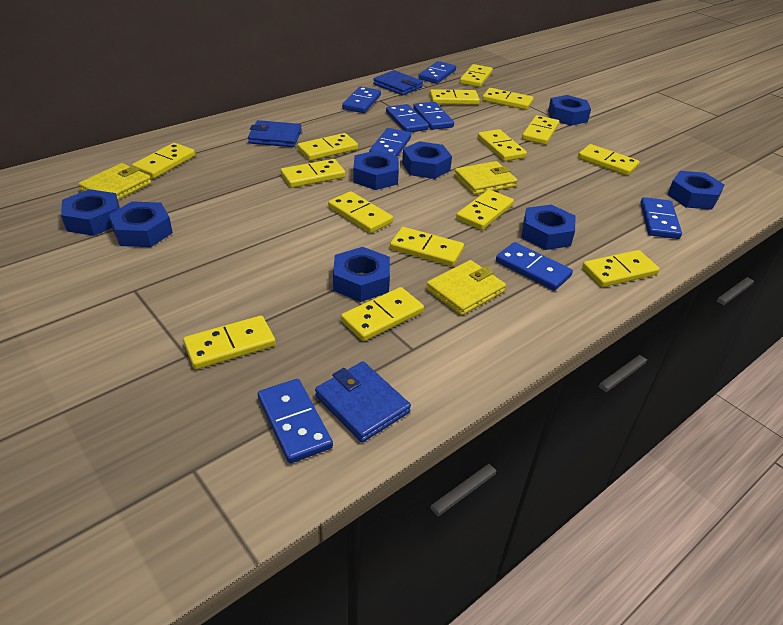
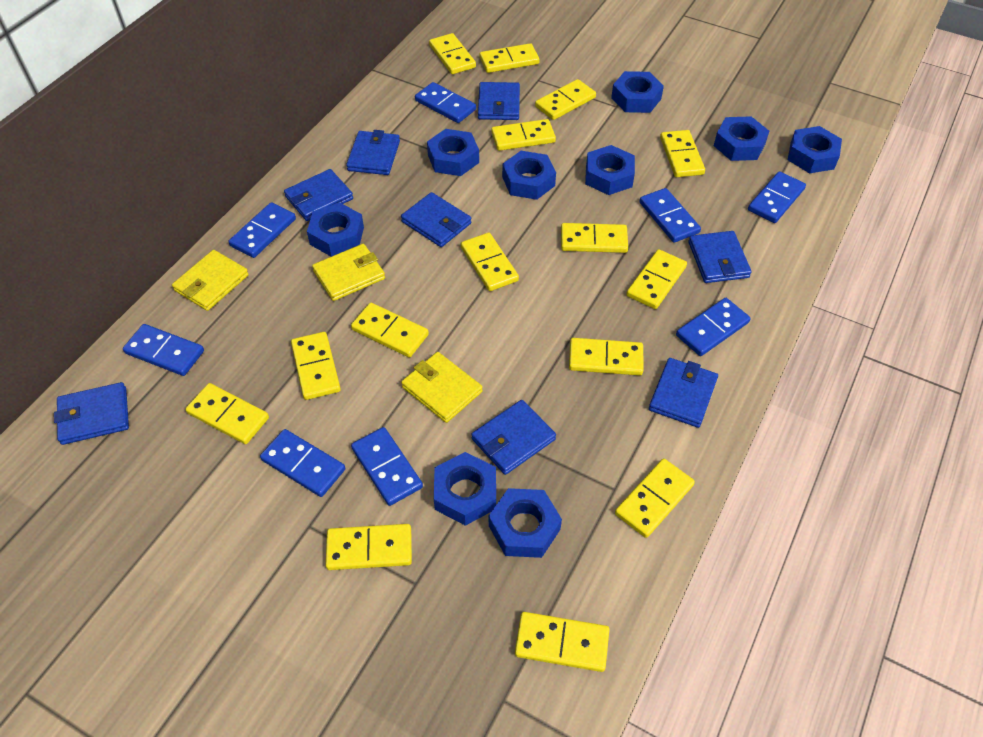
blue nut: [61,189,120,236] [109,201,173,247] [333,247,390,302] [353,150,399,190] [402,141,452,179] [521,205,575,250] [548,95,591,126] [667,171,724,210] = 8 -> [307,203,364,257] [427,129,479,176] [434,452,496,526] [489,488,562,558] [502,151,556,200] [585,145,635,195] [611,71,664,113] [714,116,769,161] [788,126,842,173] = 9
blue wallet: [248,120,302,147] [315,362,411,443] [373,70,423,95] = 3 -> [54,382,129,445] [284,169,353,221] [346,130,400,175] [401,192,471,247] [471,400,556,475] [478,82,520,120] [649,358,718,428] [688,231,752,283] = 8

